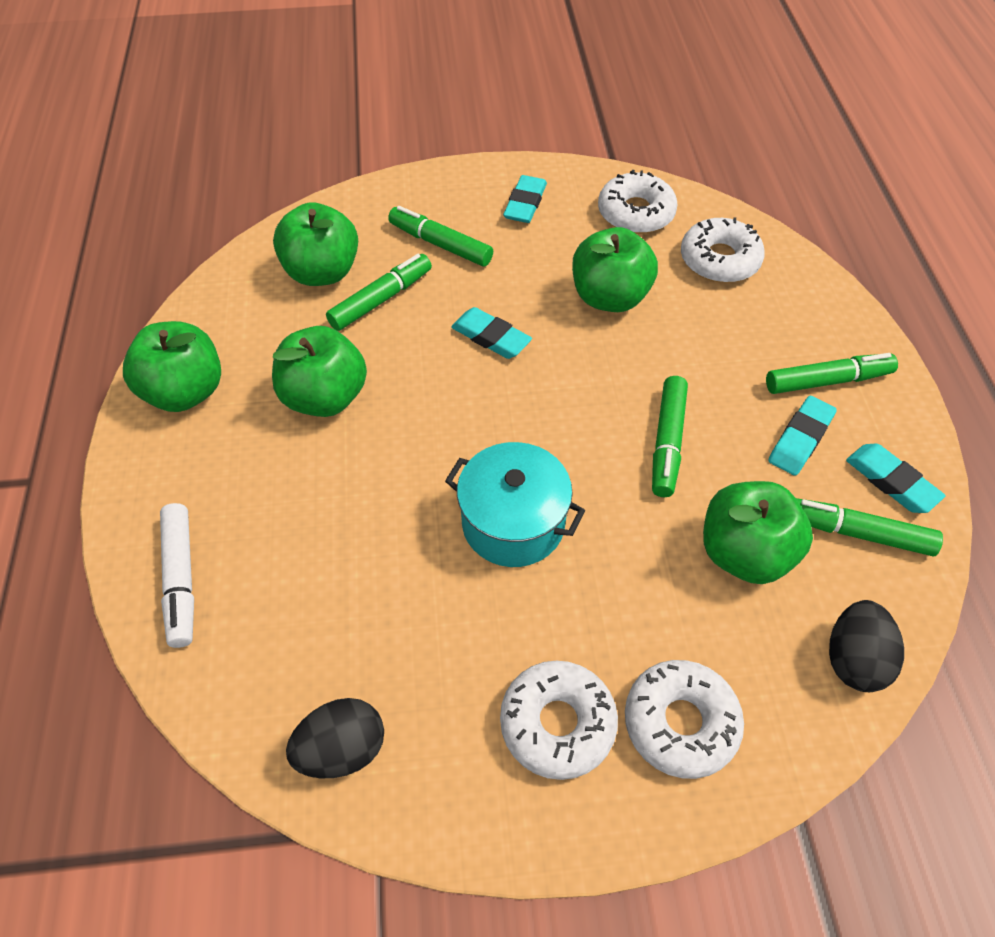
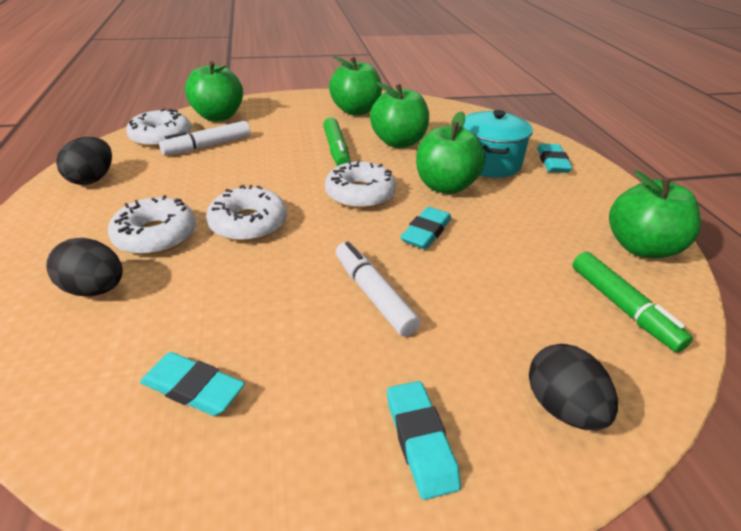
black egg: [286,698,384,778] [829,600,904,692] = 2 -> [46,238,123,296] [56,137,112,185] [529,344,618,431] = 3
green marker: [326,254,432,331] [388,206,493,267] [652,376,688,497] [766,353,898,394] [796,498,943,556] = 5 -> [323,117,350,166] [572,252,693,352] = 2
white marker: [160,503,194,648] = 1 -> [159,121,250,155] [336,241,420,337] = 2

